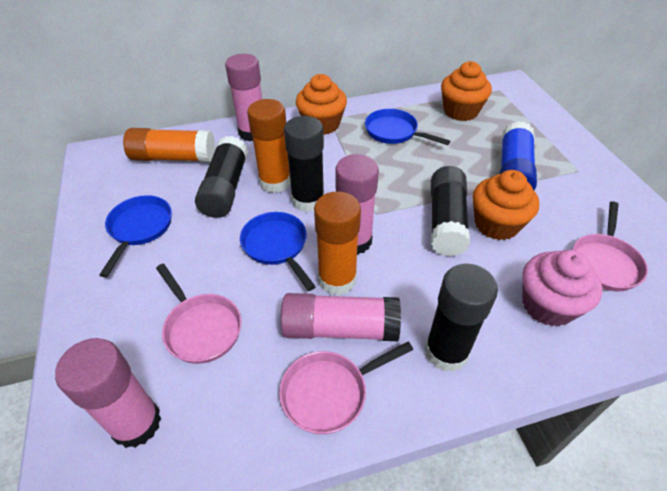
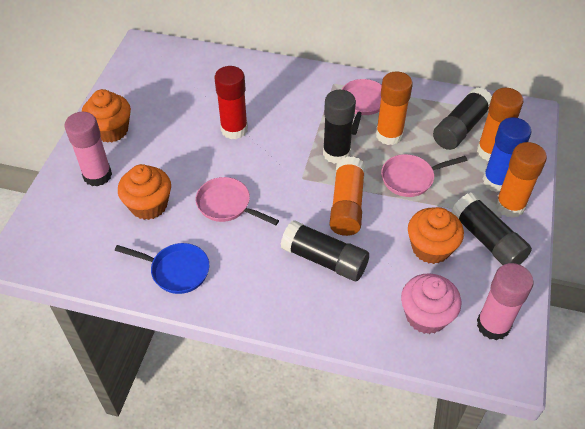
blue pan: [99,195,172,277] [240,212,316,291] [365,109,451,145] = 3 -> [115,243,209,294] = 1
orange glue stick: [123,128,215,162] [247,99,291,193] [314,191,361,295] = 3 -> [329,156,365,236] [376,71,413,145] [477,88,523,161] [495,142,547,218] = 4
pink glue stick: [55,338,161,448] [225,54,262,141] [281,293,401,341] [335,154,379,255] = 4 -> [64,112,112,187] [477,263,534,341] = 2
red glue stick: none = 0 -> [215,66,248,139] = 1

